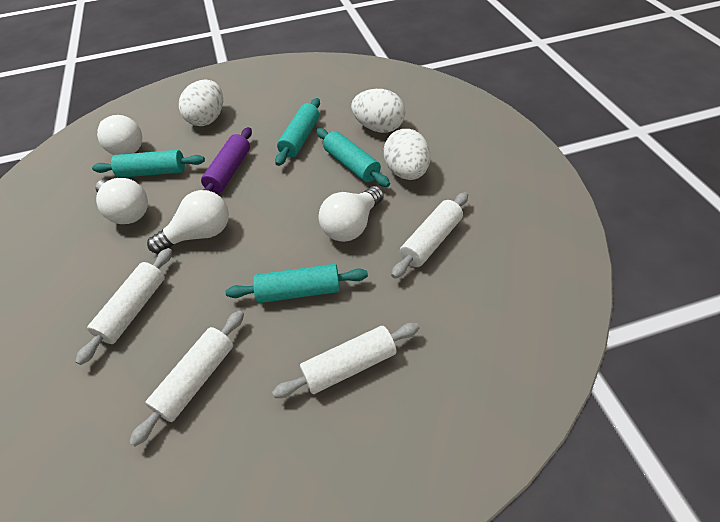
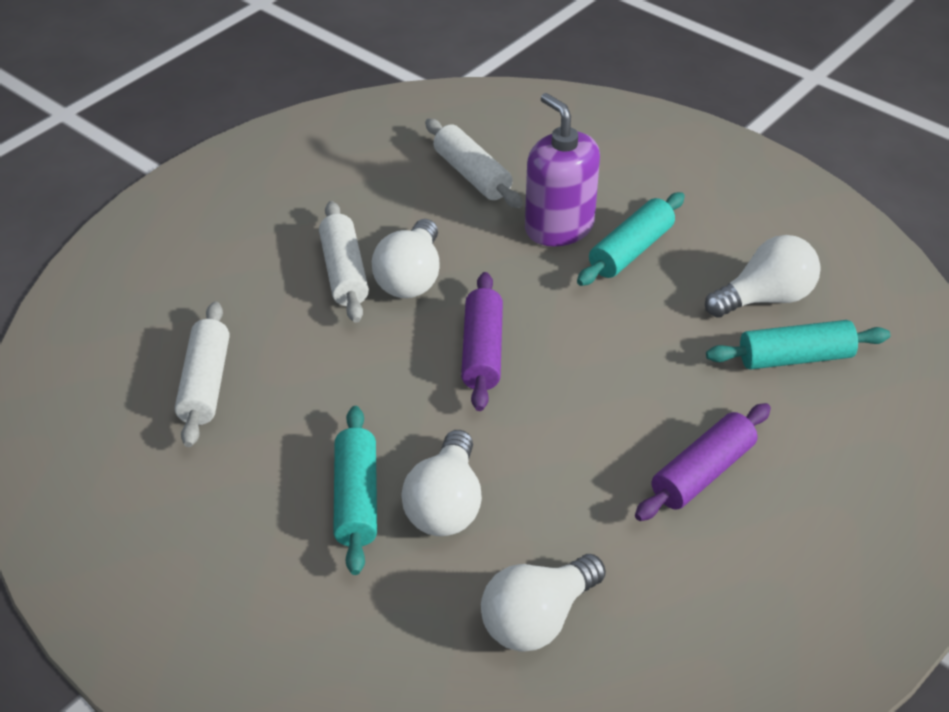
purple rolling pin: [201,127,252,193] = 1 -> [461,272,503,411] [635,403,771,521] = 2
purple soap dispenser: none = 0 -> [525,93,600,247] = 1
turquoise rolling pin: [92,150,205,178] [225,264,368,303] [275,98,320,166] [316,128,390,187] = 4 -> [333,406,377,575] [577,192,685,286] [706,320,890,370] = 3
white egg: [179,80,223,126] [351,89,406,133] [384,129,430,180] = 3 -> none = 0
white rolling pin: [75,248,172,365] [129,310,244,446] [272,323,419,398] [391,192,468,279] = 4 -> [175,301,229,447] [319,201,369,323] [425,119,523,208] = 3

